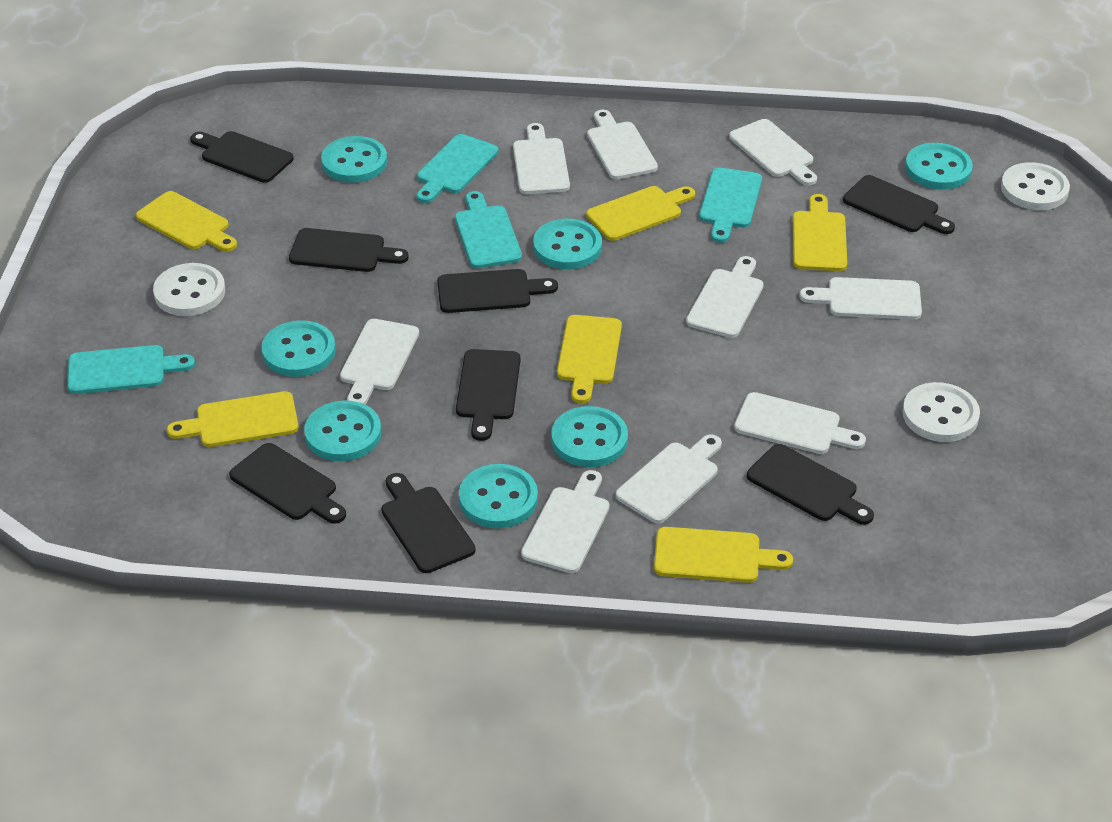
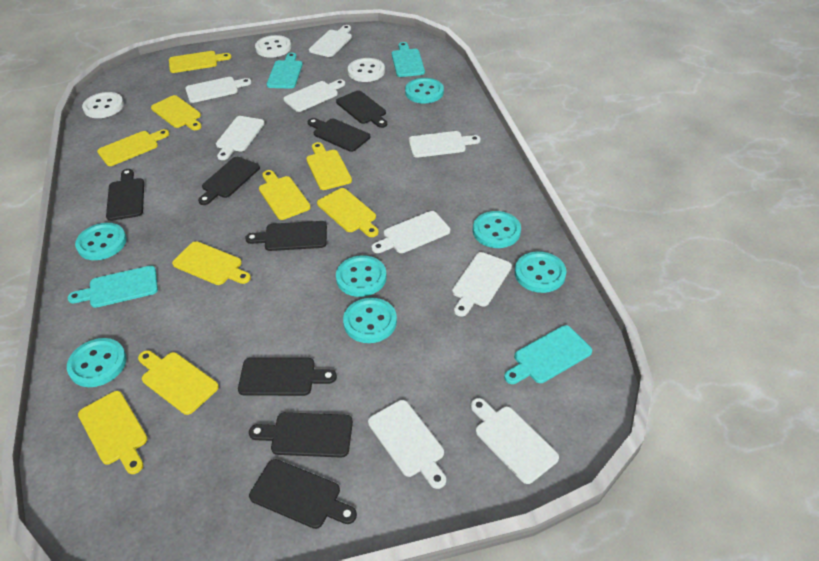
yellow cutting board: [136,191,237,252] [167,391,299,447] [557,315,622,403] [586,186,695,241] [654,527,793,583] [793,194,847,271] = 6 -> [78,391,148,474] [97,129,169,166] [138,350,219,415] [151,95,202,130] [169,51,231,73] [172,241,251,285] [259,170,311,220] [306,142,352,190] [317,188,379,237] = 9

